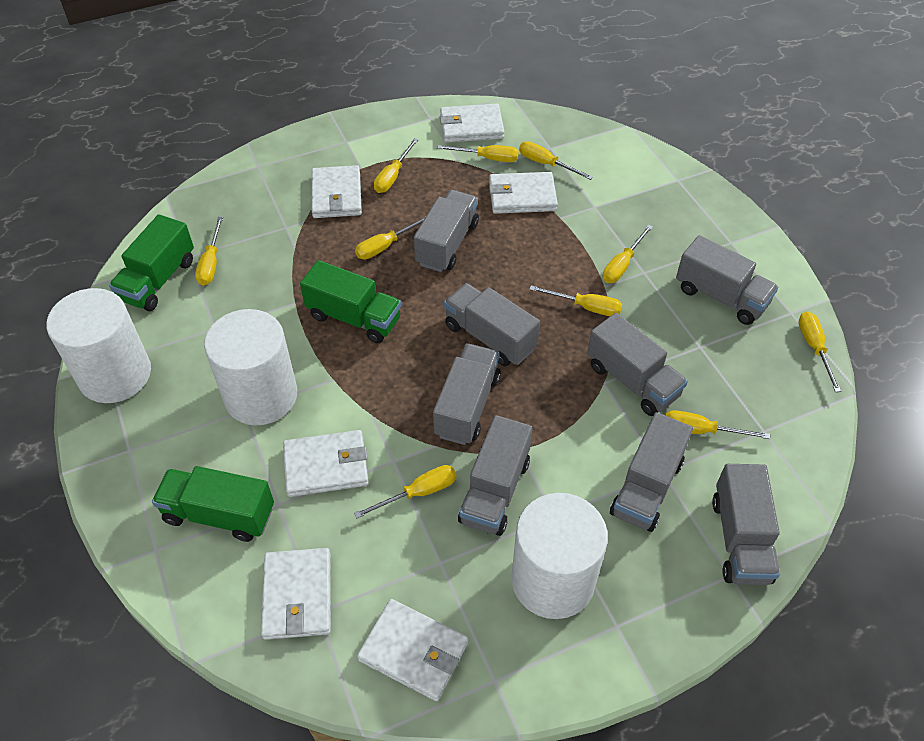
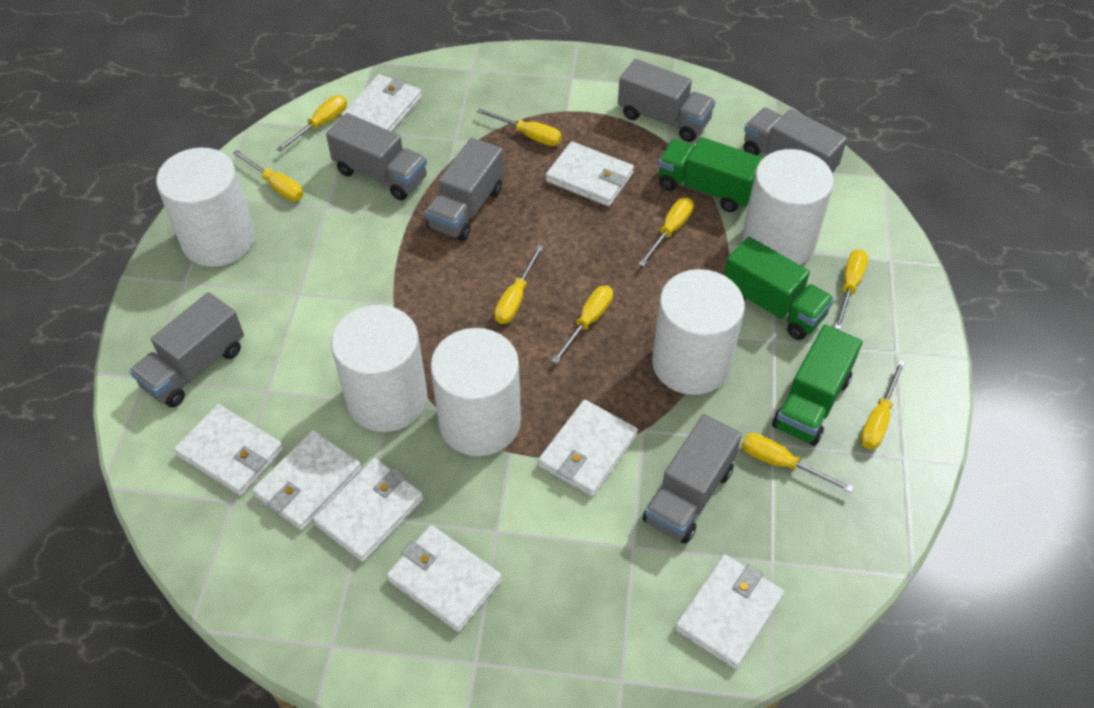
grey truck: [414,190,479,272] [433,344,501,445] [444,283,540,366] [458,415,532,536] [587,313,688,416] [610,412,693,532] [676,235,778,325] [712,464,780,585] = 8 -> [130,292,244,408] [326,113,427,200] [425,138,504,241] [618,59,716,142] [643,414,742,544] [744,107,847,174] = 6
white cylinder: [47,288,151,403] [204,309,297,425] [511,493,608,619] = 3 -> [156,148,255,267] [331,305,427,432] [430,328,521,456] [652,269,745,395] [742,149,834,265] = 5
white wallet: [261,548,331,640] [283,430,369,497] [312,165,362,218] [357,599,469,701] [440,104,504,143] [489,172,558,214] = 6 -> [174,404,284,496] [252,430,362,530] [313,458,424,562] [342,74,422,132] [386,525,502,632] [538,400,638,496] [546,141,634,206] [675,554,784,669] = 8
yellow screwdriver: [195,217,223,286] [354,465,457,518] [355,216,426,259] [374,138,418,193] [437,145,519,162] [519,141,593,180] [529,286,622,316] [603,225,653,283] [665,410,770,439] [798,311,841,392] = 10 -> [233,150,303,201] [276,95,347,152] [477,108,562,146] [495,245,544,324] [552,285,613,364] [638,197,694,267] [742,433,854,493] [834,249,868,330] [860,360,905,449] = 9

